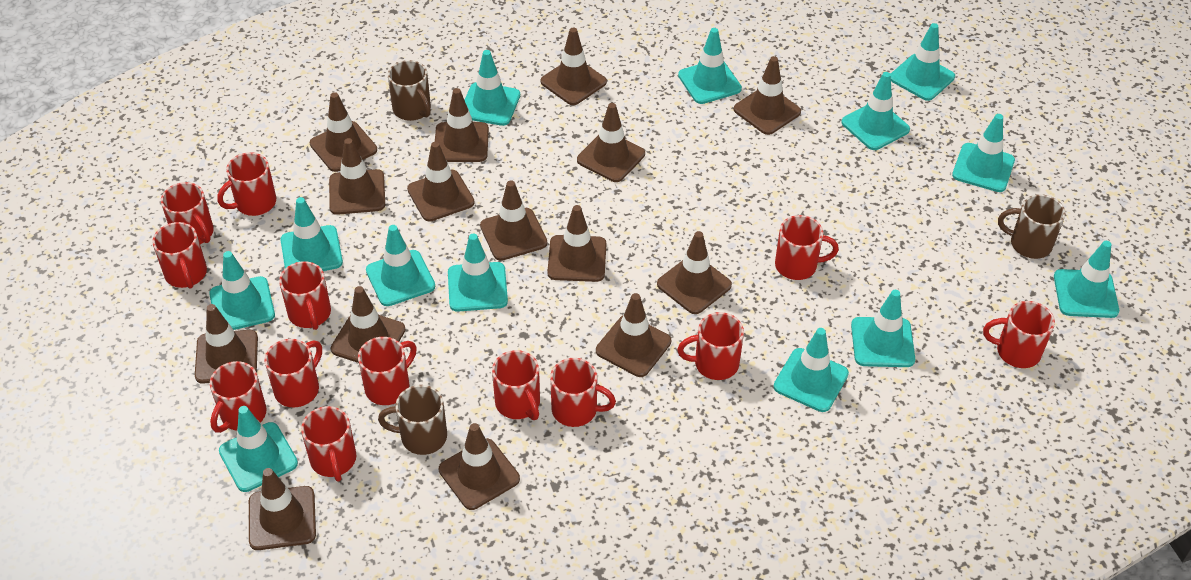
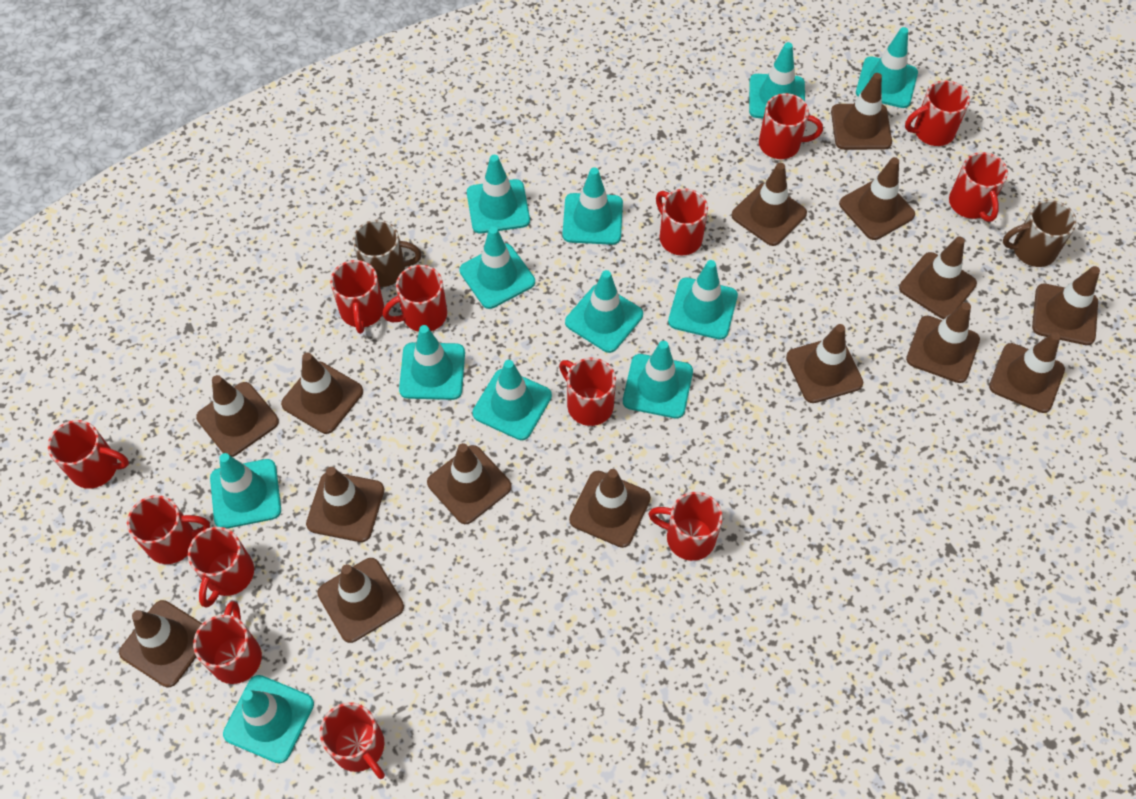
brown mug: [378,385,447,455] [388,60,431,121] [998,194,1065,259] = 3 -> [353,220,421,287] [1003,200,1076,267] = 2
turquoise traffic cone: [209,251,275,330] [219,406,298,492] [280,197,343,271] [366,225,435,306] [448,234,508,312] [465,50,520,126] [678,28,742,104] [773,328,849,412] [841,72,910,150] [851,290,915,367] [890,23,955,101] [952,114,1015,192] [1054,241,1119,318] = 13 -> [210,453,281,529] [223,675,314,763] [399,325,465,400] [460,226,535,309] [467,155,530,233] [472,360,552,440] [562,167,623,245] [565,270,643,353] [623,341,693,418] [668,260,738,340] [749,42,805,118] [856,27,918,108] = 12

